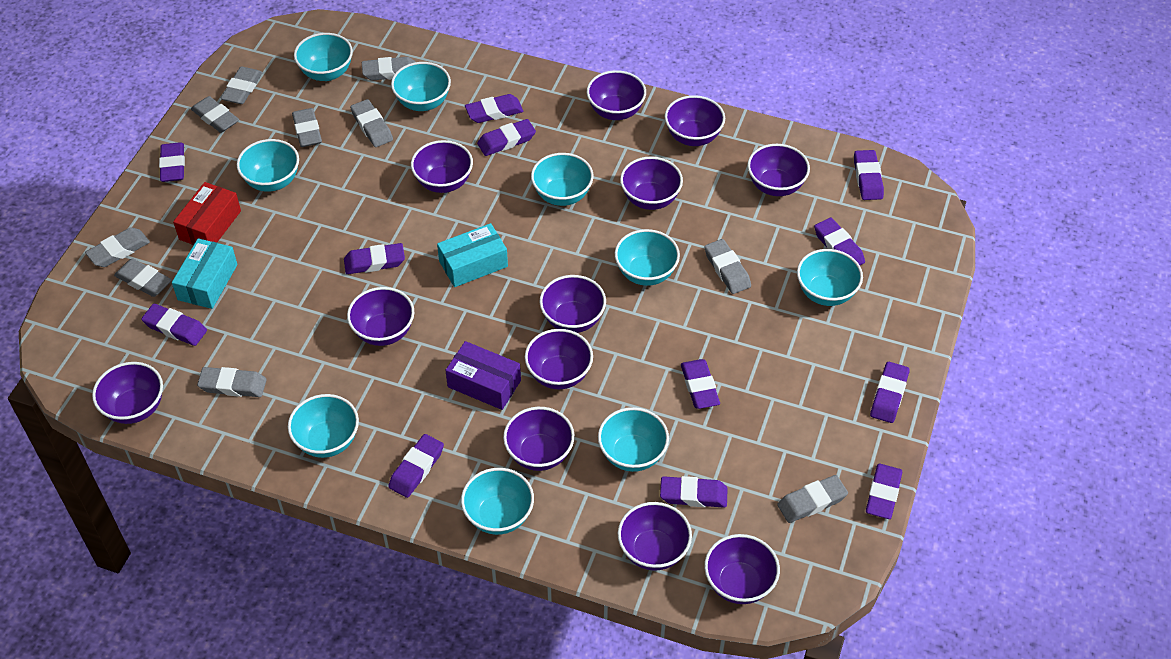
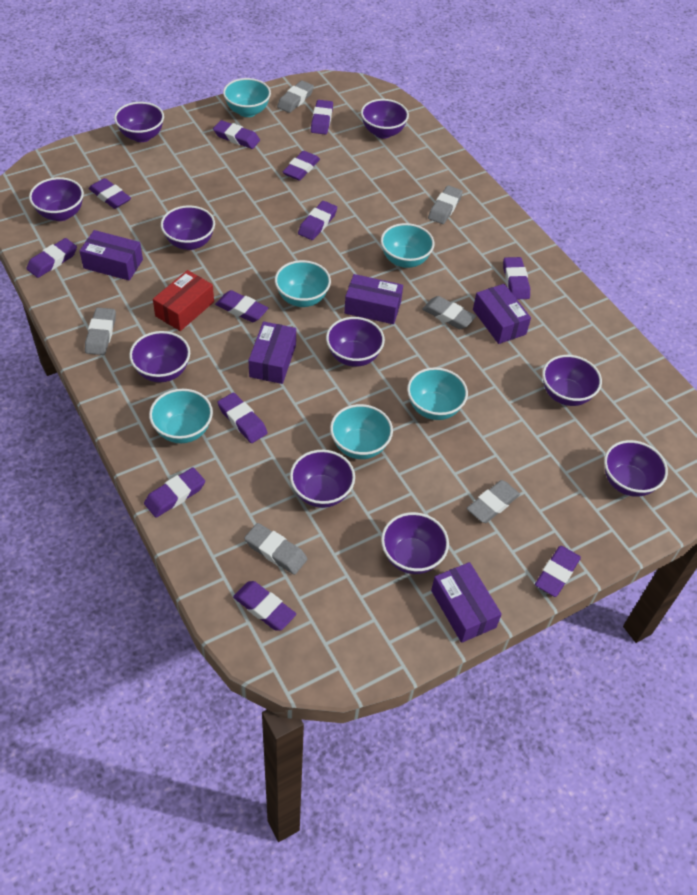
grey eraser: [85,227,150,267] [114,258,172,297] [191,96,239,133] [197,367,267,397] [220,67,263,104] [292,108,322,147] [350,99,393,147] [362,57,415,81] [704,239,751,294] [777,475,848,523] = 10 -> [85,308,116,355] [244,523,307,575] [277,80,314,113] [422,296,476,329] [428,185,463,224] [467,480,520,523] = 6
purple bowl: [92,362,163,424] [347,287,414,346] [411,140,473,193] [503,407,575,471] [525,329,593,389] [539,275,606,333] [587,70,646,120] [618,502,692,571] [620,157,683,210] [665,95,725,146] [704,534,780,604] [747,144,810,196] = 12 -> [29,177,84,221] [114,102,164,142] [129,331,190,382] [161,205,215,250] [290,450,355,508] [326,317,385,367] [361,99,409,139] [381,512,449,574] [542,355,602,406] [604,440,668,497] = 10
purple box: [445,341,521,410] = 1 -> [80,230,143,281] [248,322,296,384] [344,274,403,324] [431,562,502,643] [473,284,531,344] = 5
turquoise bowl: [237,139,299,192] [288,394,359,458] [294,33,353,81] [391,62,451,111] [461,468,534,535] [531,153,594,206] [598,407,669,472] [615,229,680,286] [797,249,863,306] = 9 -> [149,389,213,443] [223,78,271,117] [275,260,331,307] [330,404,393,459] [381,223,434,268] [407,367,468,420] = 6
turquoise box: [172,238,238,309] [437,223,508,287] = 2 -> none = 0

